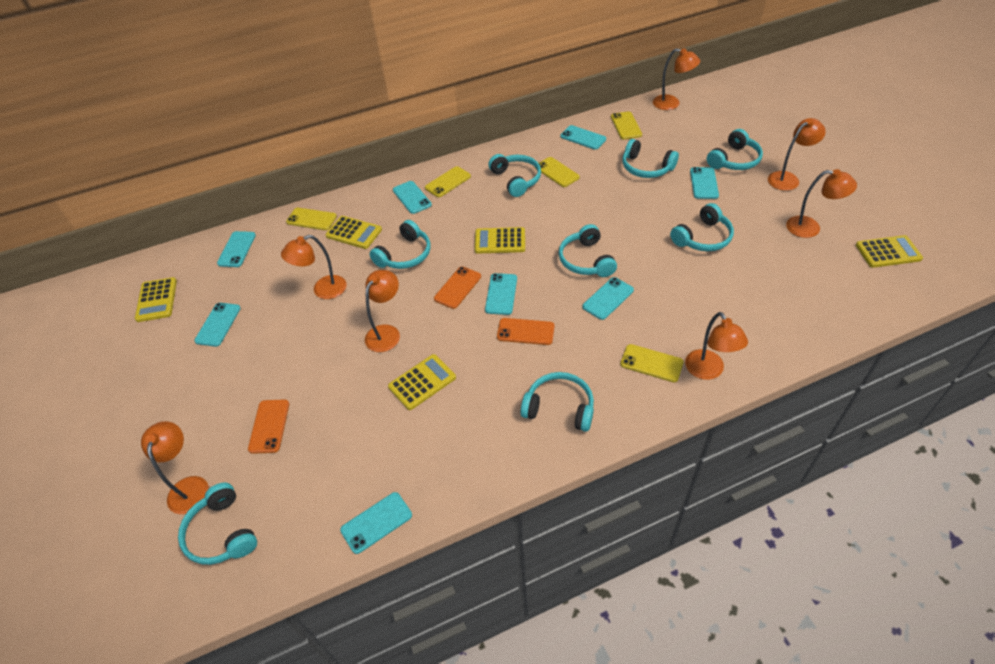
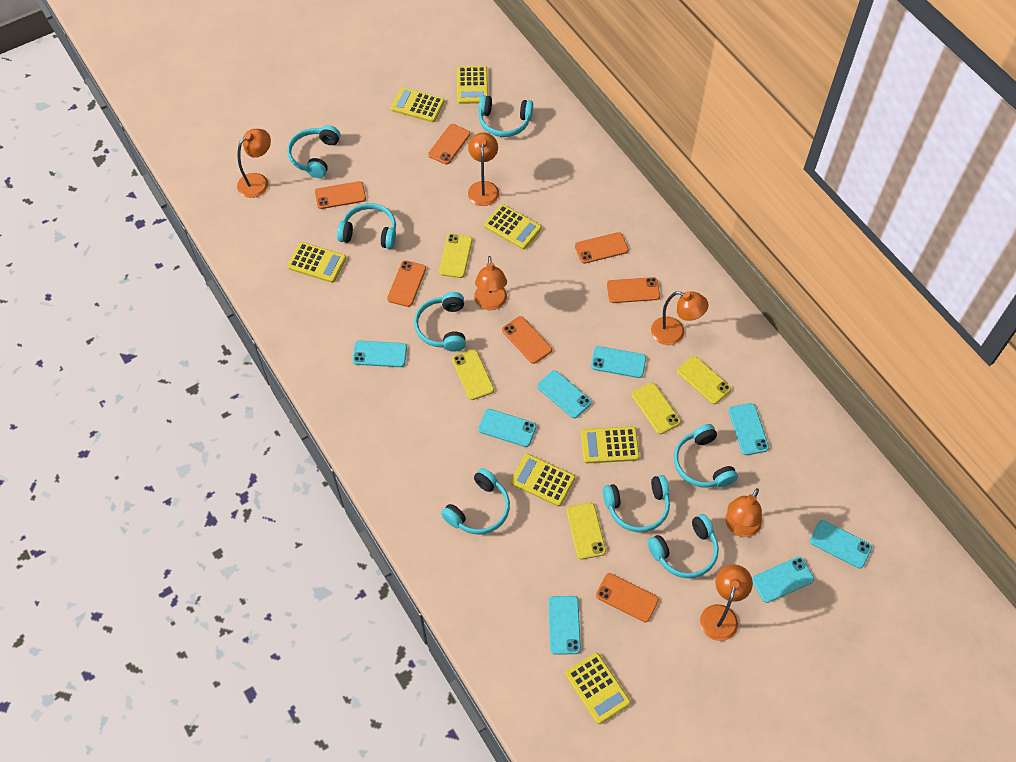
orange lamp: [141,421,209,514] [281,235,346,299] [365,270,400,352] [653,48,700,110] [685,312,748,380] [768,118,826,191] [786,169,857,238] = 7 -> [237,129,271,198] [468,132,499,206] [474,256,507,310] [651,291,708,345] [700,564,753,641] [725,488,762,537] = 6
orange phone: [248,399,289,454] [434,266,481,309] [497,318,555,345] = 3 -> [315,181,366,209] [387,260,426,307] [428,124,470,165] [502,316,552,364] [575,232,628,264] [596,573,659,622] [607,277,660,303] = 7
yellow calculator: [135,277,177,322] [325,216,382,249] [388,354,456,410] [475,227,525,254] [856,235,923,268] = 5 -> [287,242,346,283] [391,87,445,122] [457,66,488,104] [484,204,542,249] [510,454,575,507] [565,653,631,724] [581,427,640,463] = 7

